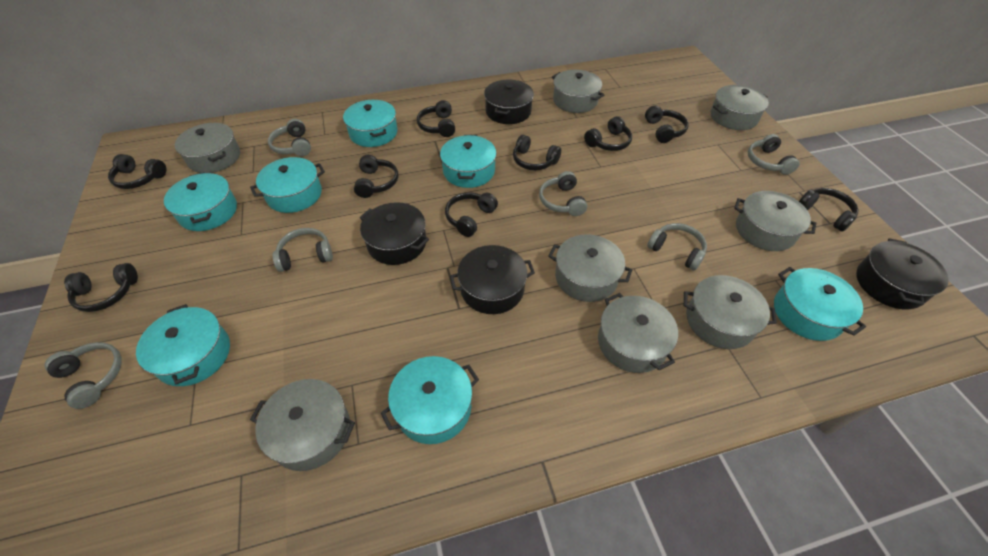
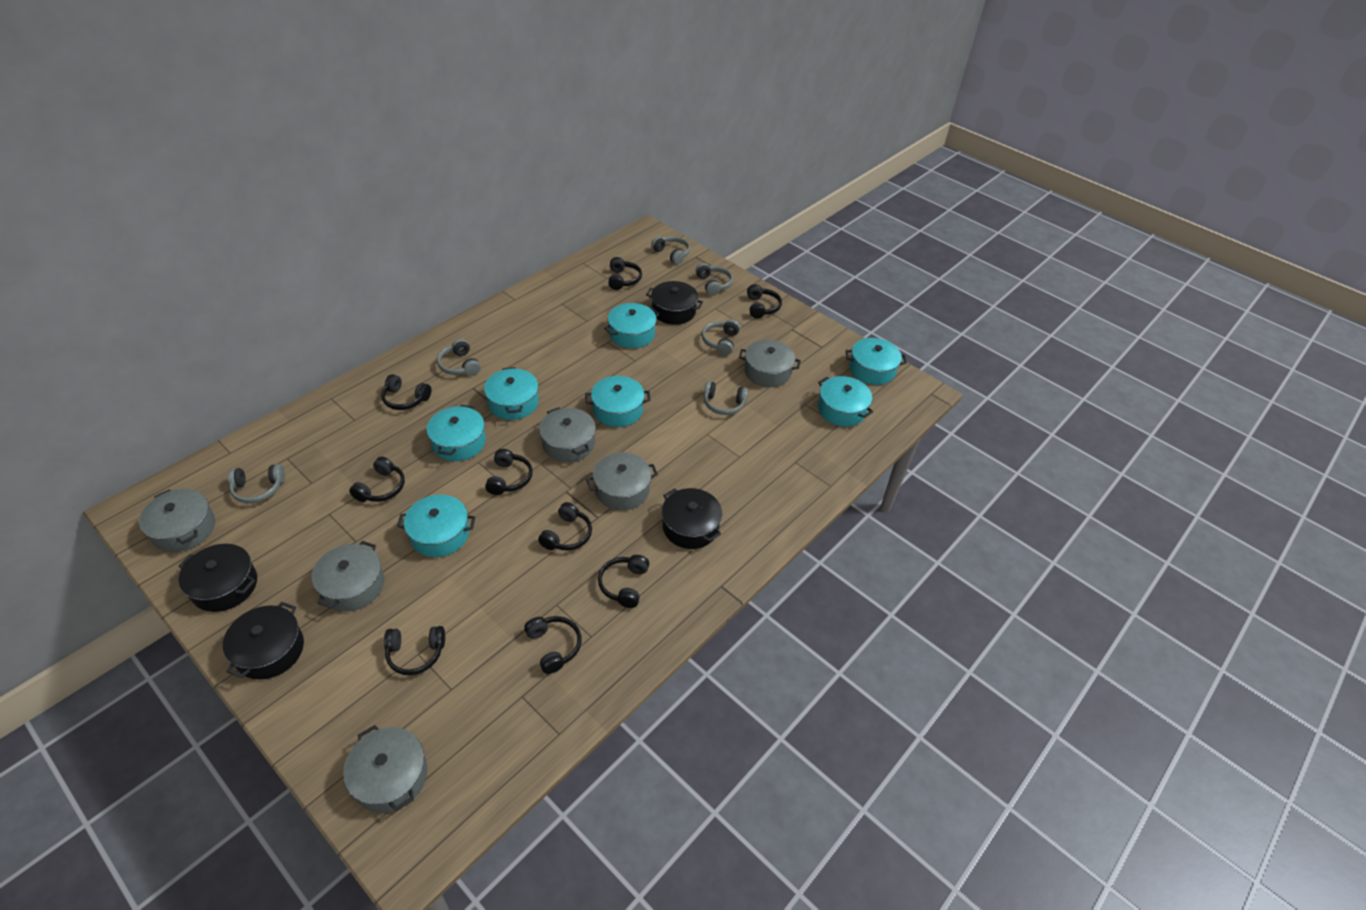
grey pot: [175,123,240,173] [250,379,355,471] [548,234,632,302] [552,70,604,113] [598,293,678,373] [684,275,777,349] [711,85,769,130] [734,191,816,251] = 8 -> [139,489,215,552] [312,541,384,612] [343,725,427,813] [539,407,596,462] [586,452,658,510] [739,340,801,387] = 6

